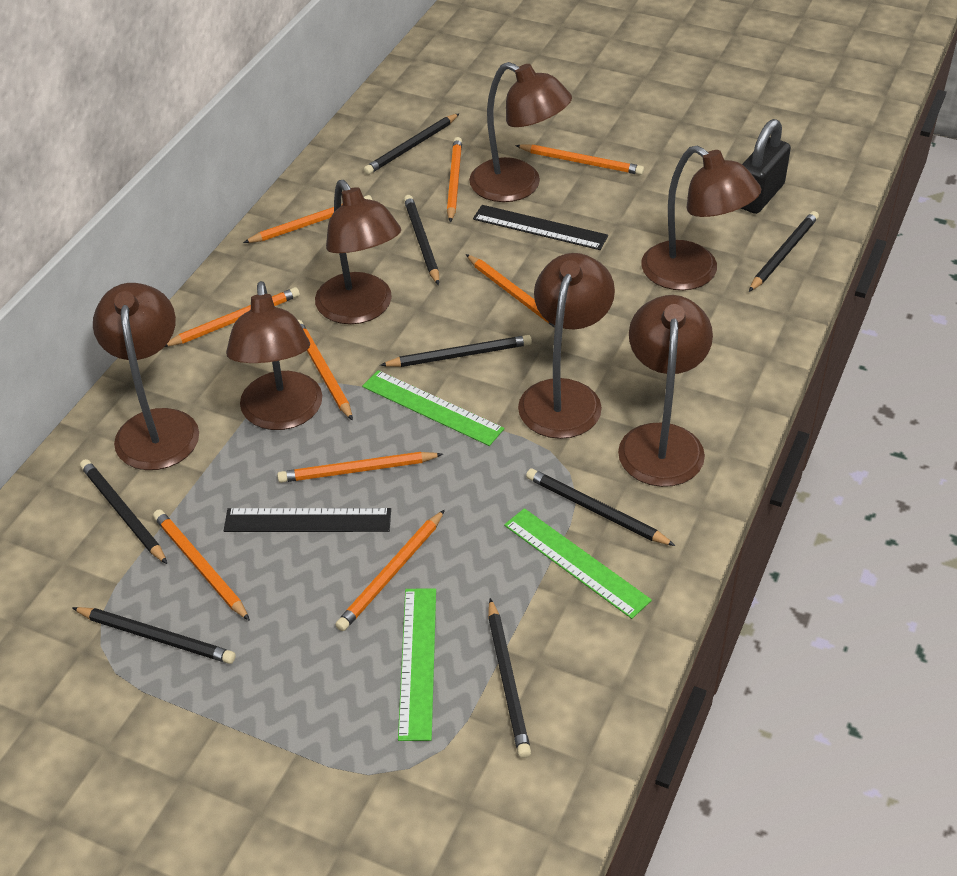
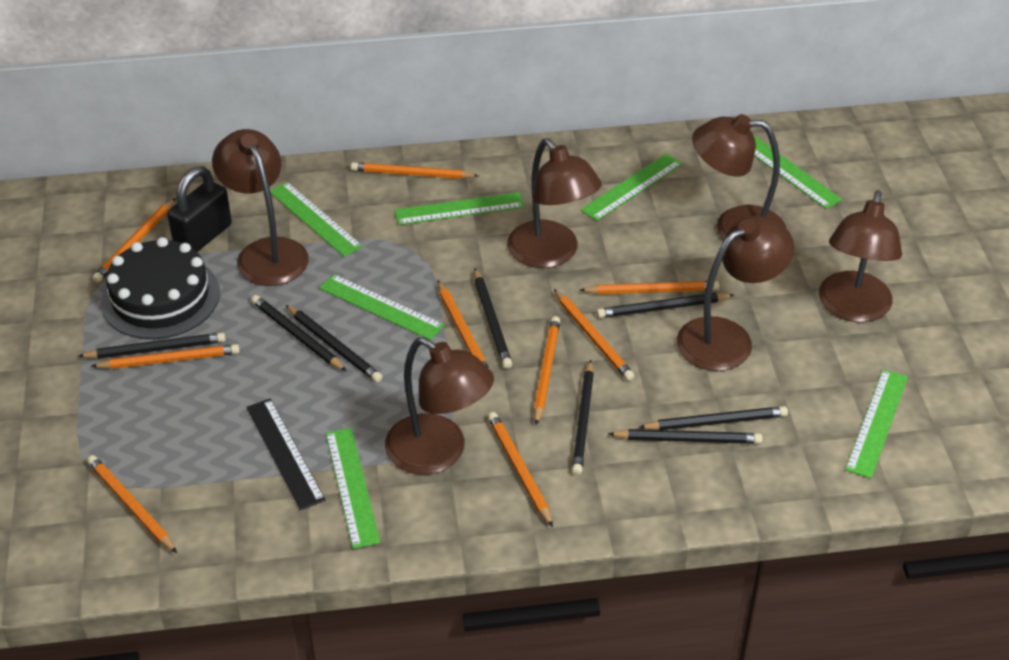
black cake: none = 0 -> [101,237,220,339] = 1
black ruler: [224,508,391,532] [473,205,608,250] = 2 -> [246,398,326,510] = 1
brown lamp: [93,283,199,470] [226,281,322,430] [315,180,401,324] [469,62,572,202] [518,253,615,439] [618,295,713,487] [641,145,761,290] = 7 -> [212,129,309,286] [385,337,494,475] [507,139,602,268] [677,216,794,371] [692,114,786,241] [819,190,902,322] = 6
green ruler: [362,370,504,446] [398,588,436,741] [504,508,652,619] = 3 -> [270,182,363,257] [319,274,444,340] [326,428,380,549] [394,192,524,225] [581,153,683,221] [754,136,842,209] [845,369,908,478] = 7

